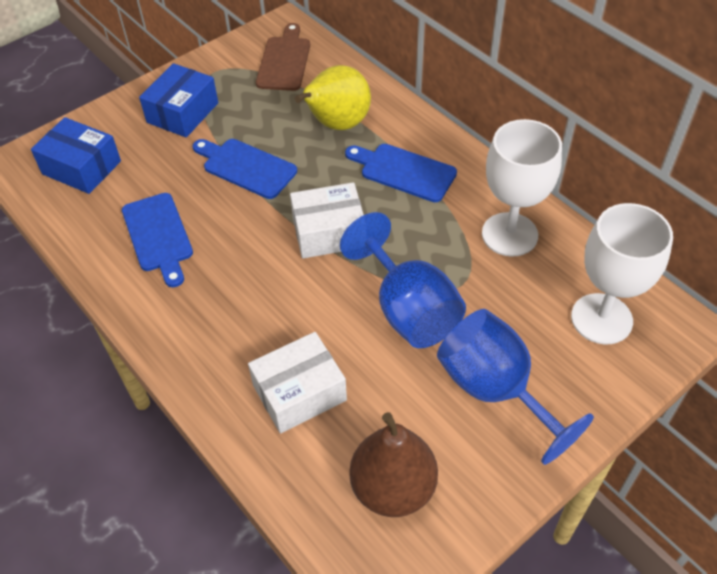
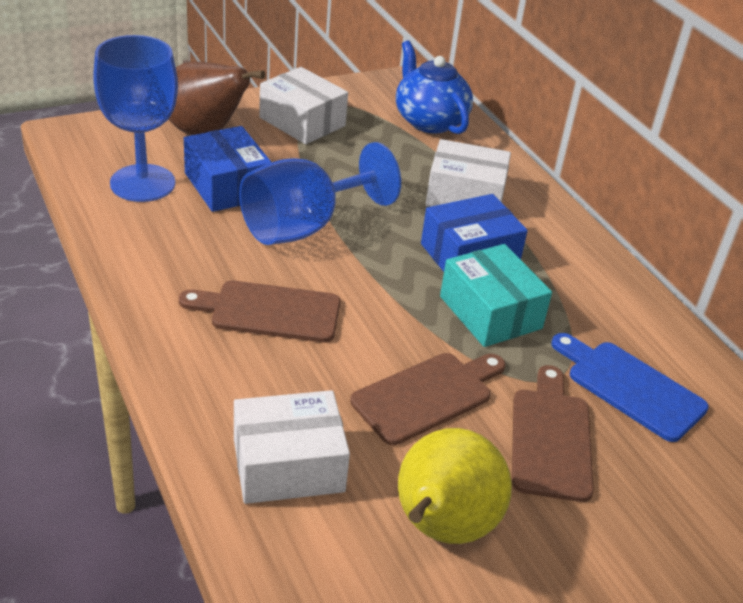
blue cutting board: [122,193,193,287] [192,139,297,199] [345,144,457,202] = 3 -> [551,333,709,442] = 1
blue teapot: none = 0 -> [396,40,473,134] = 1
brown cutting board: [256,23,310,91] = 1 -> [179,280,340,342] [350,353,506,445] [512,365,594,502] = 3
turquoise box: none = 0 -> [440,244,552,347] = 1
white box: [248,332,347,434] [290,182,364,258] = 2 -> [234,390,350,504] [259,67,348,144] [426,139,511,207] = 3
white goblet: [482,119,562,257] [571,203,673,345] = 2 -> none = 0

